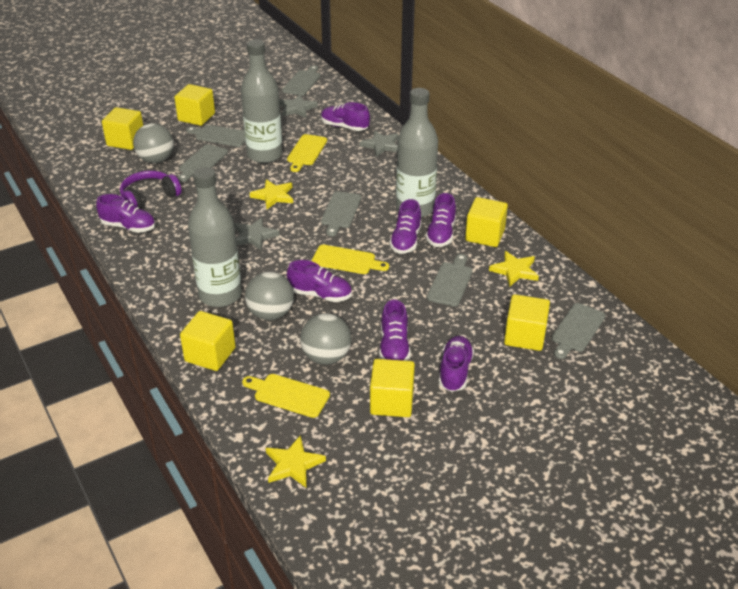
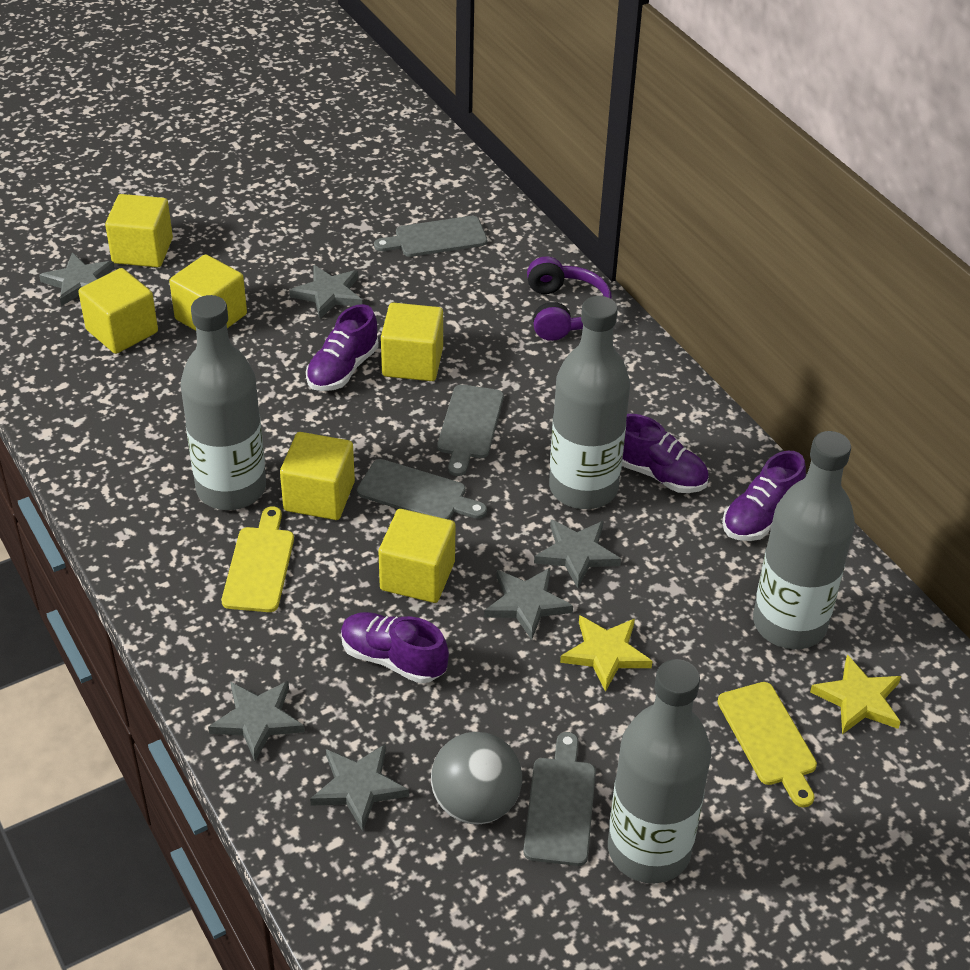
grey ball: [133,123,174,163] [245,272,294,320] [300,313,351,365] = 3 -> [431,732,522,825] = 1
grey bottle: [188,167,242,307] [241,39,283,163] [396,88,438,218] = 3 -> [180,295,266,510] [549,296,630,509] [608,659,711,883] [753,431,855,649] = 4
grey cutting board: [178,144,228,182] [186,125,245,147] [282,66,320,96] [321,191,361,236] [427,254,473,307] [551,303,606,359] = 6 -> [357,459,487,520] [374,216,487,257] [437,385,504,476] [523,732,596,866] = 4
grey star: [234,217,279,251] [279,94,318,118] [360,130,399,157] = 3 -> [39,252,115,306] [208,681,305,761] [289,265,362,319] [310,744,409,831] [484,567,573,640] [534,519,621,588] = 6
purple shoe: [96,194,155,233] [287,260,352,302] [321,102,370,131] [380,299,411,361] [389,199,422,254] [426,193,456,247] [439,336,474,392] = 7 -> [306,304,379,391] [341,612,449,684] [622,414,709,493] [722,451,806,541] = 4
yellow cutting board: [242,374,330,418] [287,134,327,172] [312,245,389,274] = 3 -> [222,506,294,612] [717,682,817,807] = 2
yellow star: [250,179,293,209] [266,435,326,488] [489,251,539,287] = 3 -> [560,615,652,692] [810,655,901,734] = 2

